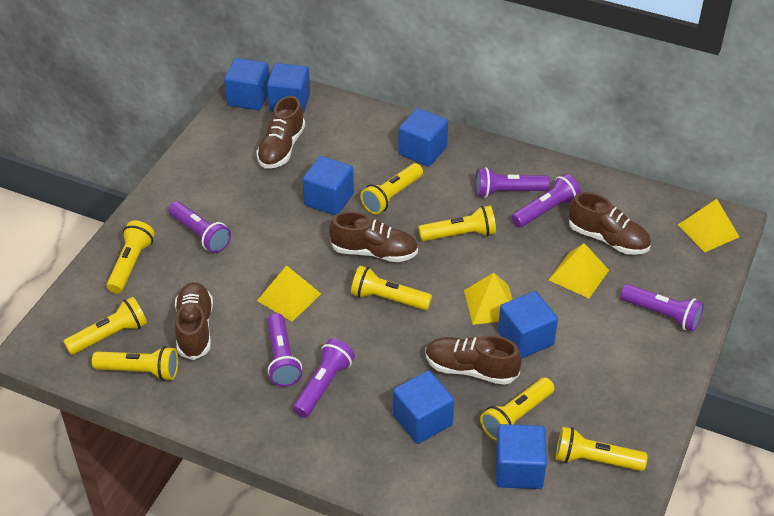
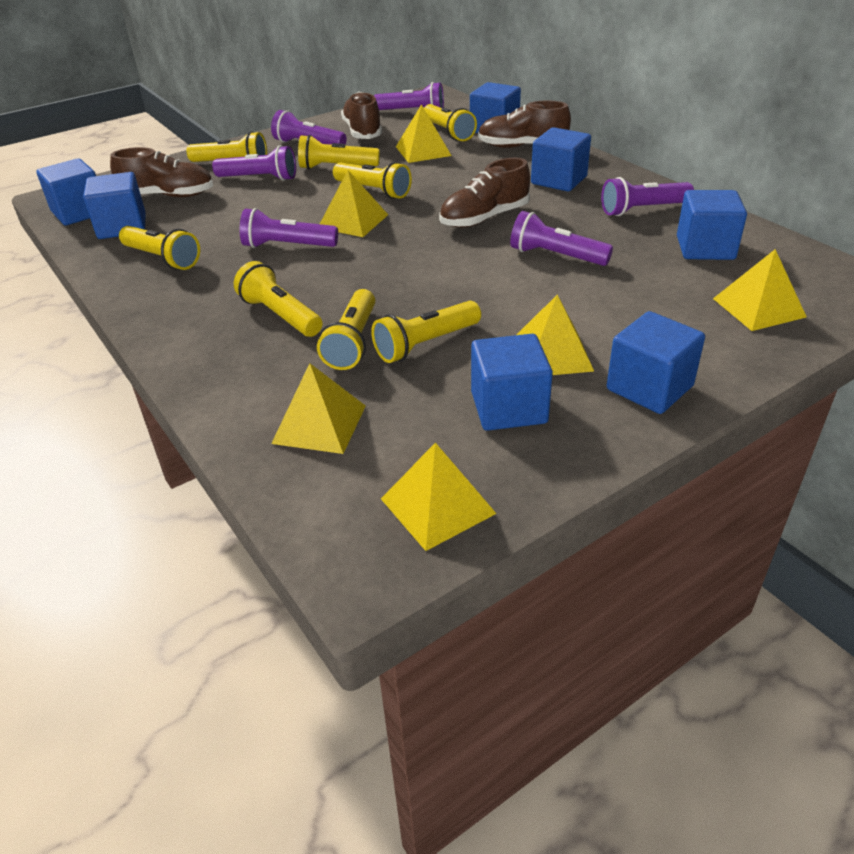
brown shoe: [175,282,213,360] [256,96,305,169] [329,211,418,262] [425,336,522,385] [569,192,651,255] = 5 -> [110,147,213,197] [341,92,382,139] [439,158,530,228] [478,100,571,148] = 4
yellow pyramid: [257,265,321,322] [464,273,513,325] [549,243,609,298] [678,199,739,252] = 4 -> [271,363,366,454] [320,170,388,237] [381,442,497,551] [396,104,452,163] [517,295,594,375] [713,249,807,331] = 6

